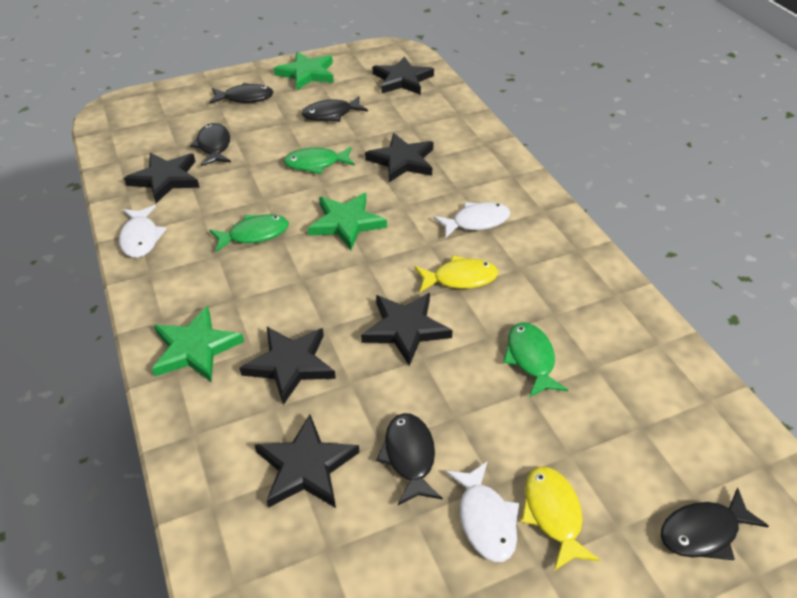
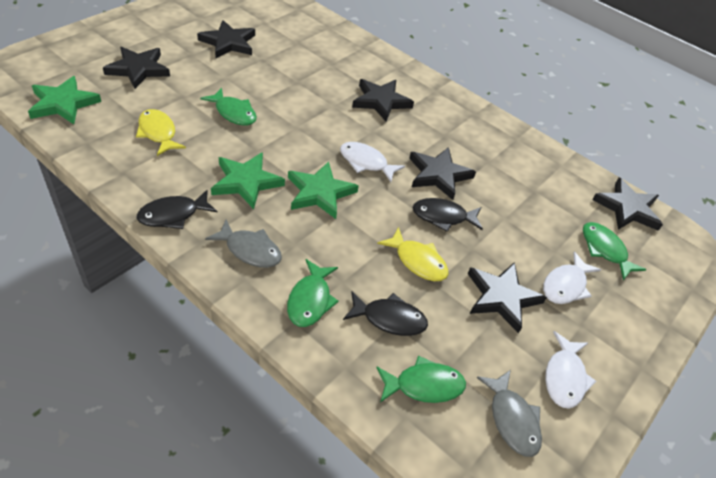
black fish: [190,123,231,166] [209,83,274,104] [302,96,368,122] [376,413,443,505] [661,487,769,560] = 5 -> [137,190,217,229] [343,292,428,336] [412,198,483,232] = 3
green fish: [209,214,289,252] [284,147,355,174] [503,322,568,397] = 3 -> [200,88,257,125] [287,259,339,327] [376,355,466,403] [583,222,647,280] = 4
grey fish: none = 0 -> [205,219,282,268] [477,370,542,457] = 2

